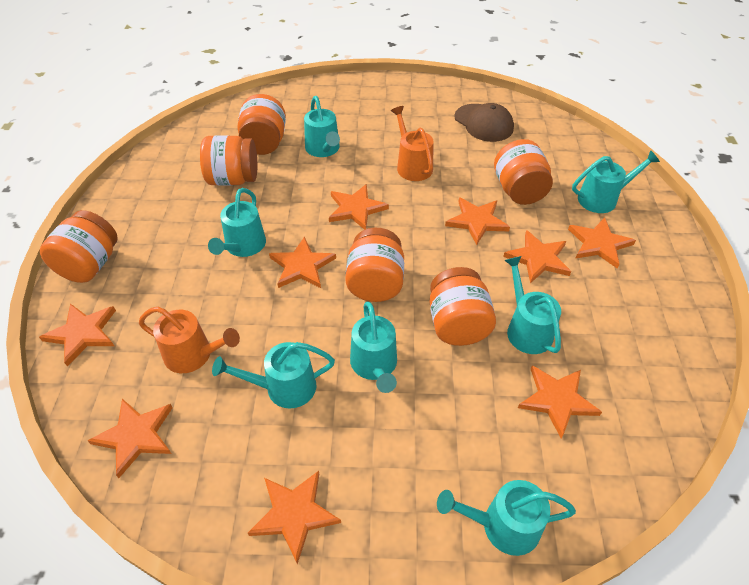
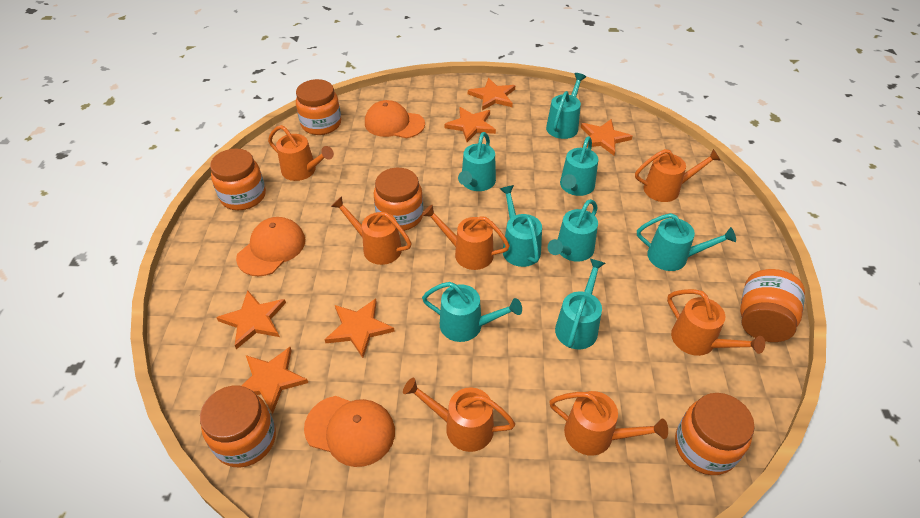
brown cap: [454,103,514,142] = 1 -> none = 0
orange cap: none = 0 -> [236,217,305,276] [304,396,395,467] [365,100,425,138] = 3
orange star: [39,304,116,366] [87,399,173,478] [248,471,341,564] [269,236,336,288] [329,184,389,230] [445,198,510,245] [503,230,571,283] [518,365,602,439] [568,217,636,269] = 9 -> [216,290,286,349] [241,347,308,414] [325,298,395,358] [444,107,496,142] [468,78,515,110] [581,119,633,156] = 6
orange watering can: [139,307,240,373] [391,106,434,181] = 2 -> [268,125,334,181] [331,196,412,265] [403,378,515,452] [422,205,510,270] [549,391,668,456] [635,149,720,202] [667,289,765,356] = 7
turquoise watering can: [208,188,266,257] [212,342,335,408] [304,96,340,157] [350,301,397,393] [437,480,576,556] [504,256,561,354] [572,150,660,213] = 7 -> [422,282,522,342] [458,132,496,191] [500,185,542,267] [546,73,586,139] [548,199,598,262] [555,259,605,349] [560,136,598,196] [637,213,736,271] = 8

